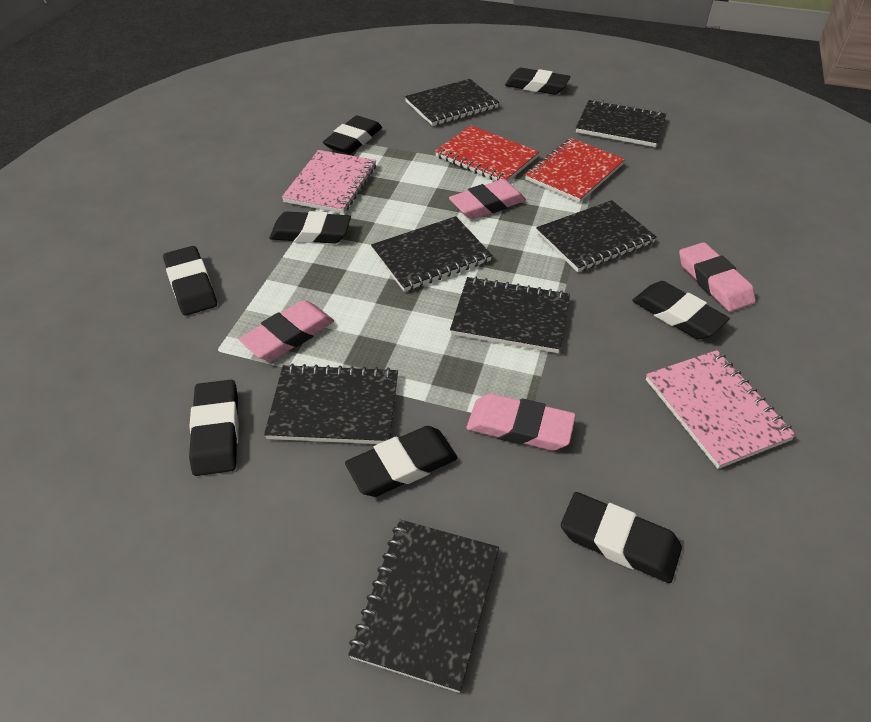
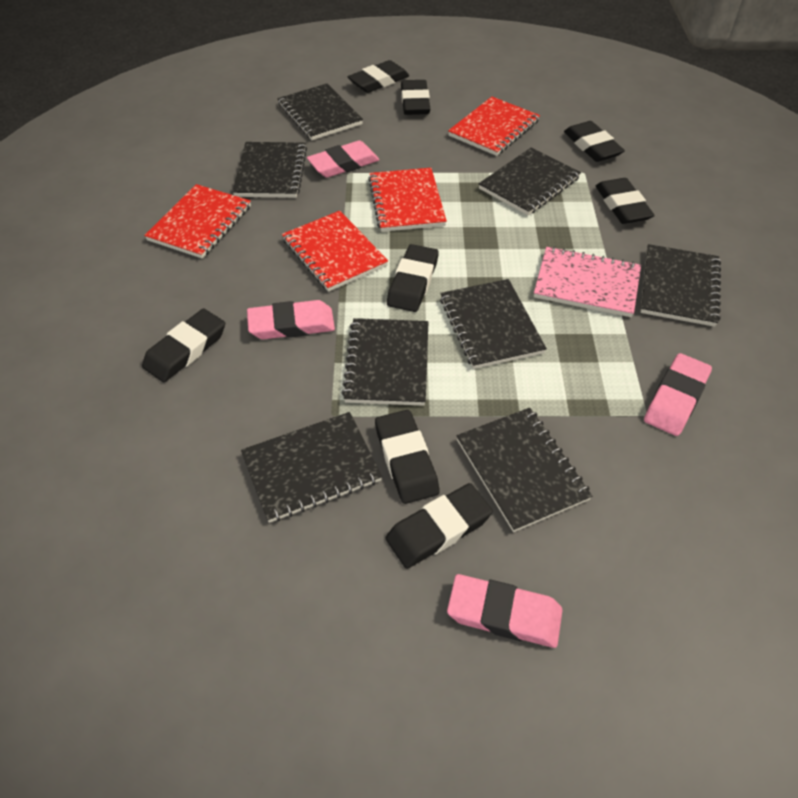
black notebook: [264,363,398,444] [348,520,499,693] [371,216,492,292] [405,79,499,126] [450,277,570,353] [536,200,657,272] [576,99,666,147] = 7 -> [232,142,307,198] [241,412,382,523] [277,83,363,140] [342,318,428,406] [440,279,547,369] [457,408,592,532] [479,147,581,215] [641,244,721,327] = 8
pink notebook: [282,150,376,214] [646,350,796,469] = 2 -> [534,246,641,317] = 1
red notebook: [435,125,539,181] [525,138,625,203] = 2 -> [144,184,251,258] [282,211,388,292] [368,168,447,232] [448,97,540,156] = 4

